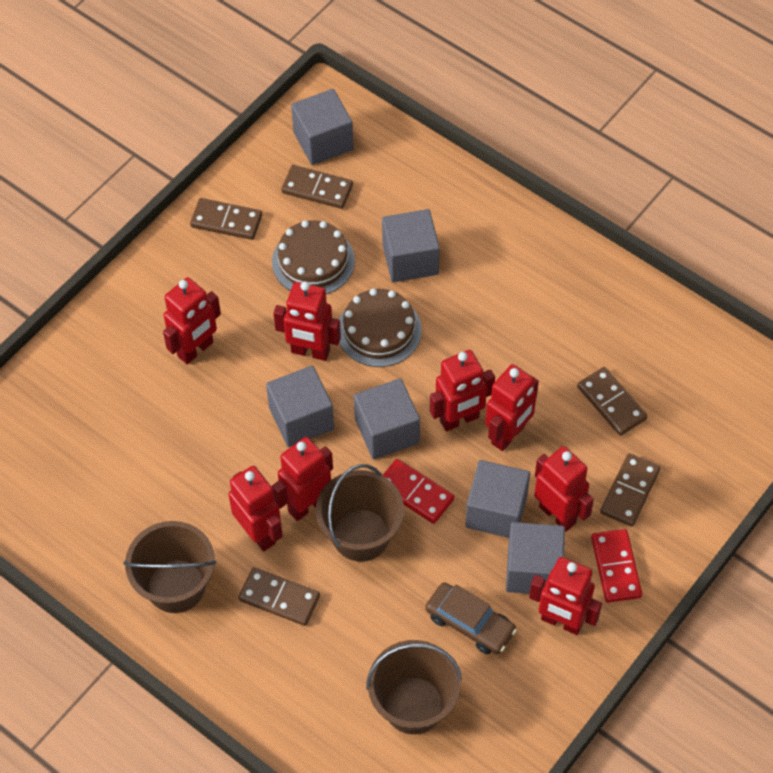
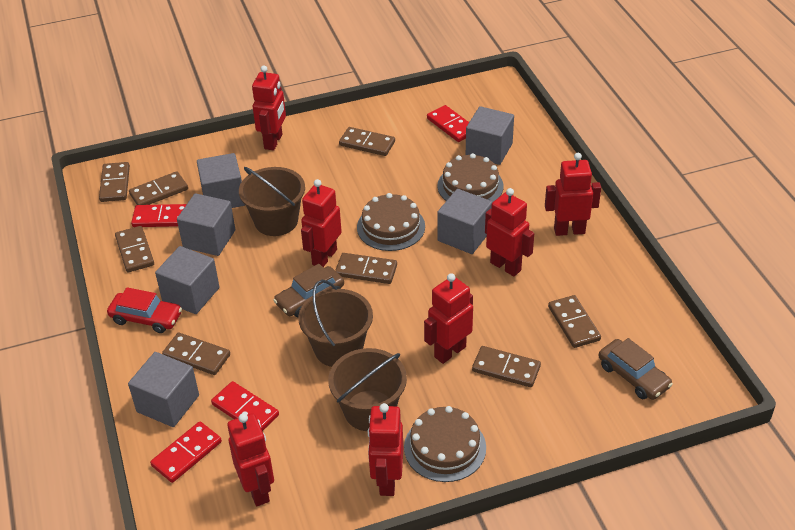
brown cake: [272,220,355,294] [339,288,422,367] = 2 -> [357,193,425,251] [404,406,486,482] [437,153,504,203] = 3
brown car: [425,582,517,654] = 1 -> [273,264,344,317] [598,338,673,400] = 2
brown domino: [190,198,262,240] [238,567,320,626] [281,165,353,209] [577,367,647,436] [600,453,661,527] = 5 -> [99,162,130,202] [115,226,154,272] [129,171,188,205] [162,333,230,375] [335,253,397,284] [339,127,395,156] [472,346,541,387] [548,295,601,348] = 8
red car: none = 0 -> [107,287,182,333] = 1
red domino: [382,459,454,524] [591,529,642,603] = 2 -> [131,204,187,227] [150,422,222,483] [211,381,279,431] [427,105,469,142] = 4
red robot: [163,277,221,364] [228,466,283,551] [272,437,333,521] [273,282,341,361] [430,350,495,432] [485,364,539,451] [529,557,602,635] [534,446,594,532] = 8 -> [227,413,274,506] [252,66,286,150] [301,179,342,267] [368,403,403,496] [424,273,473,364] [485,188,534,276] [545,153,601,236] = 7

